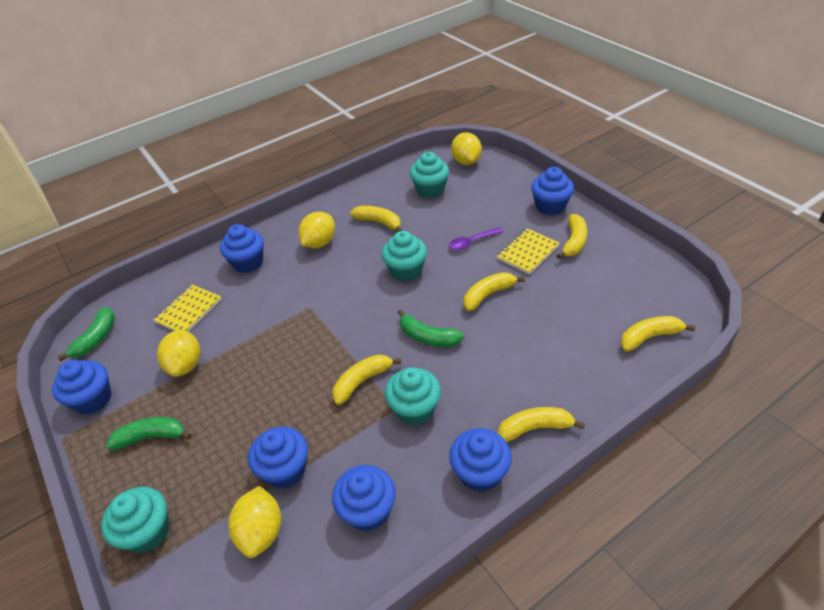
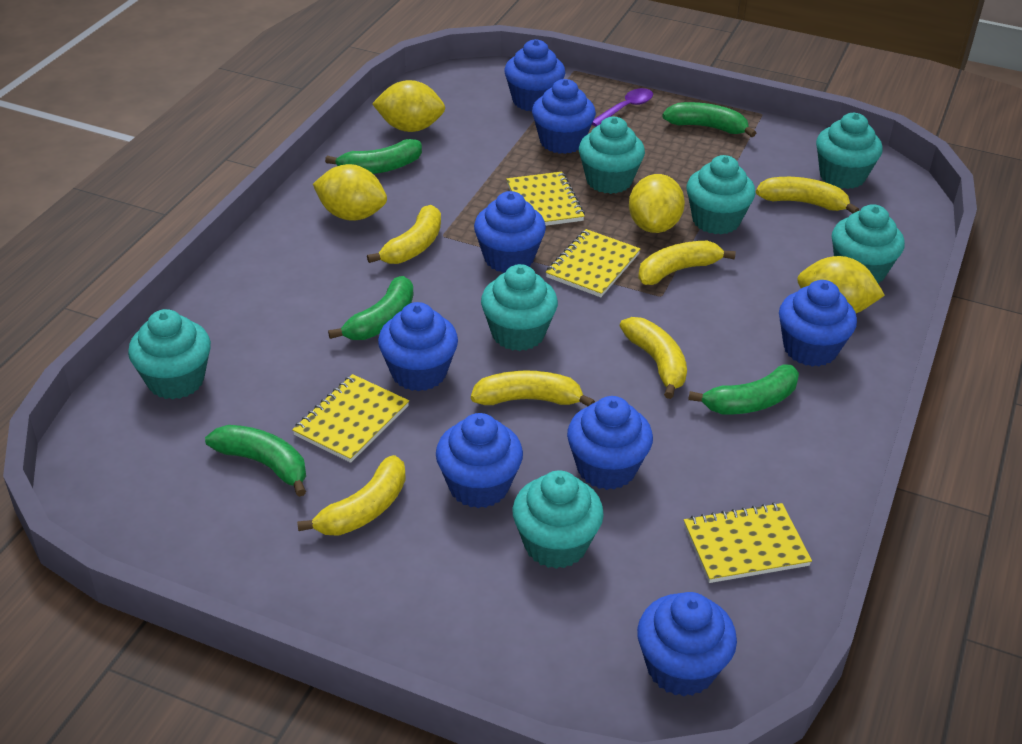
blue cupcake: [52,360,111,415] [220,224,264,273] [248,427,308,489] [332,465,396,532] [449,428,512,492] [531,167,574,215] = 6 -> [378,302,458,391] [436,413,523,508] [474,191,546,273] [505,39,565,112] [532,79,596,154] [567,396,653,490] [637,592,737,696] [779,280,857,367] = 8
green banana: [57,307,115,361] [106,417,192,450] [398,309,464,347] = 3 -> [205,425,306,497] [325,139,422,174] [328,276,413,340] [662,102,756,137] [688,364,799,414] = 5
turquoise cupcake: [101,487,170,553] [382,231,427,282] [385,367,441,425] [410,152,449,198] = 4 -> [128,309,211,400] [481,264,558,351] [513,470,604,569] [579,117,645,194] [687,155,755,235] [816,113,883,189] [832,204,905,284] = 7
yellow notebook: [154,285,222,332] [497,228,560,275] = 2 -> [292,374,409,463] [506,172,585,226] [546,229,640,297] [684,502,812,583] = 4

